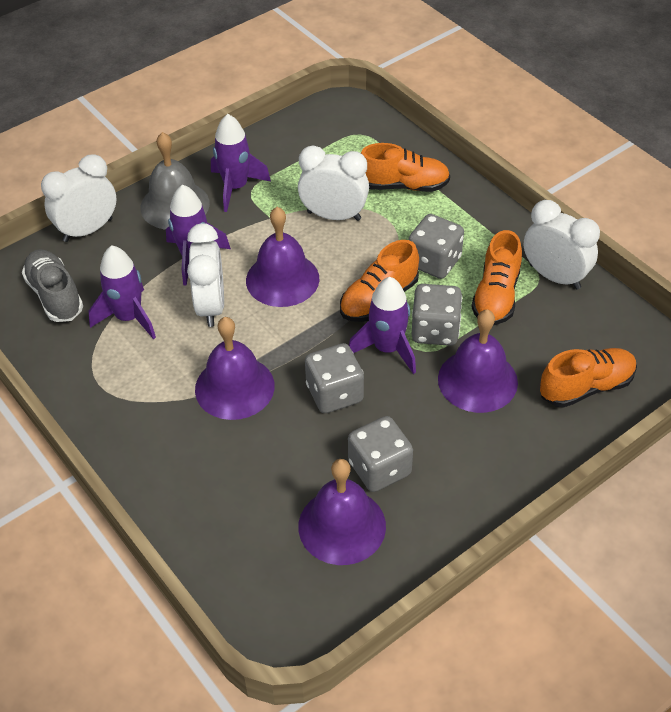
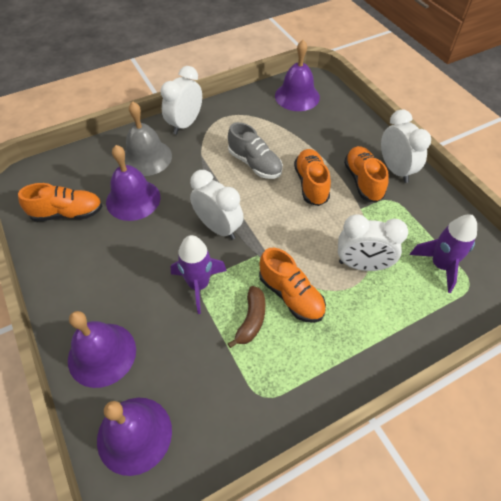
brown banana: none = 0 -> [228,286,265,348] = 1
grey dice: [305,343,364,413] [348,416,413,492] [408,214,464,279] [411,284,462,346] = 4 -> none = 0
purple rocket: [88,245,156,339] [166,184,231,286] [211,114,271,212] [349,277,416,374] = 4 -> [170,235,227,314] [410,215,477,293] = 2

